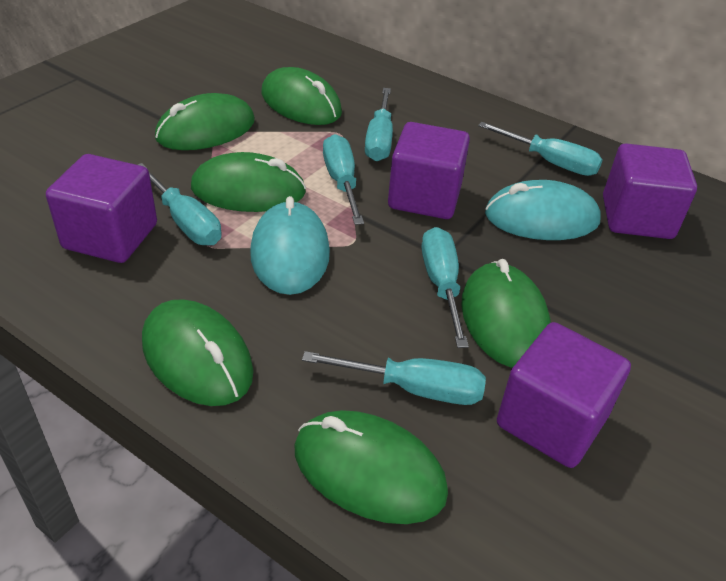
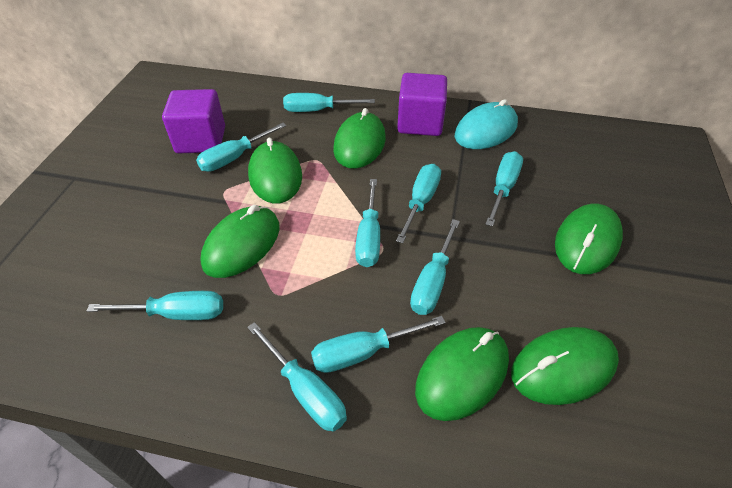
purple cube: [46,154,157,263] [388,122,470,219] [497,322,631,468] [603,143,697,239] = 4 -> [162,89,225,153] [397,73,447,136] = 2
turquoise mouse: [250,196,330,295] [485,180,601,240] = 2 -> [454,99,518,149] = 1
turquoise screwdriver: [138,163,222,246] [302,351,486,405] [323,134,364,225] [365,88,393,161] [422,227,469,348] [478,122,602,176] = 6 -> [87,291,223,320] [196,123,287,172] [247,322,347,432] [283,93,375,112] [311,316,446,373] [355,179,380,267] [396,164,441,243] [410,219,460,315] [485,151,523,227] = 9

